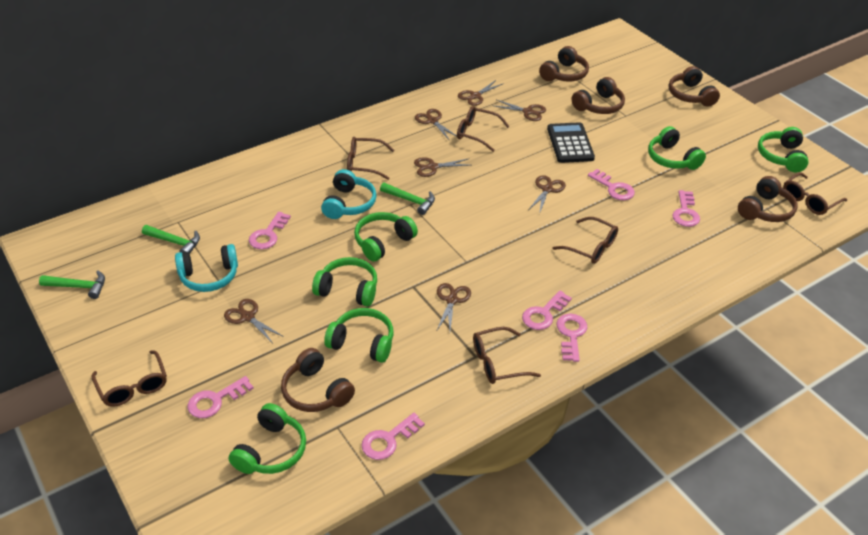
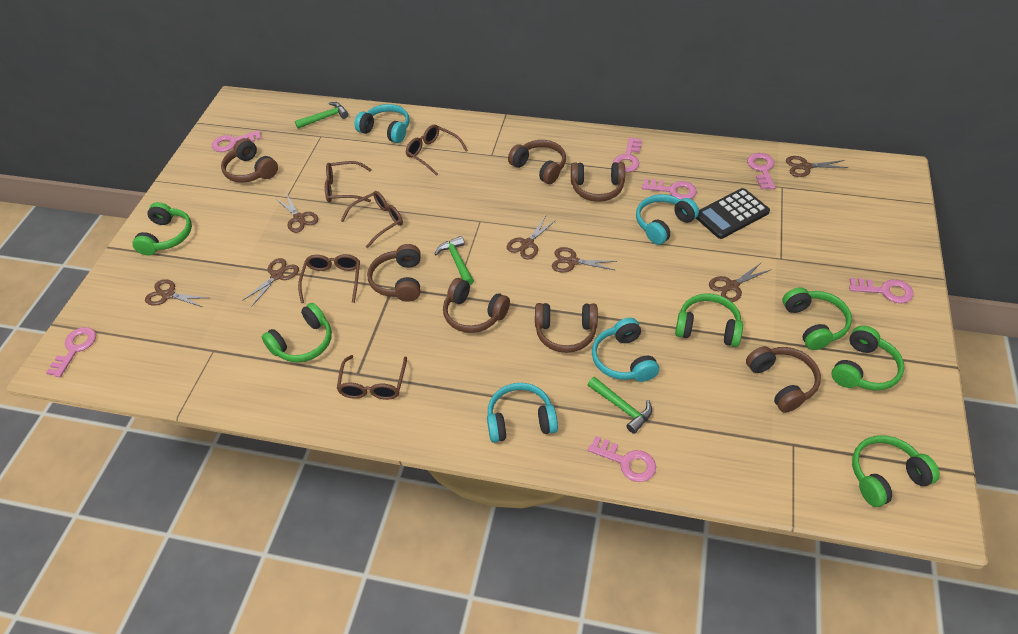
brown glasses: [91,350,167,407] [347,137,394,180] [457,106,509,152] [473,327,541,384] [553,217,618,264] [783,173,847,215] = 6 -> [298,254,360,303] [325,161,372,202] [337,355,407,400] [341,191,403,248] [406,125,468,176] = 5
brown headphones: [281,348,355,412] [539,46,589,81] [572,77,625,114] [669,66,720,107] [738,176,798,222] = 5 -> [221,138,278,183] [367,244,421,302] [443,278,510,333] [508,140,566,184] [535,303,598,353] [571,162,625,202] [746,346,821,413] = 7
turquoise headphones: [175,244,238,292] [321,169,377,219] = 2 -> [355,104,409,143] [487,383,558,443] [592,318,659,382] [636,194,699,245] = 4

